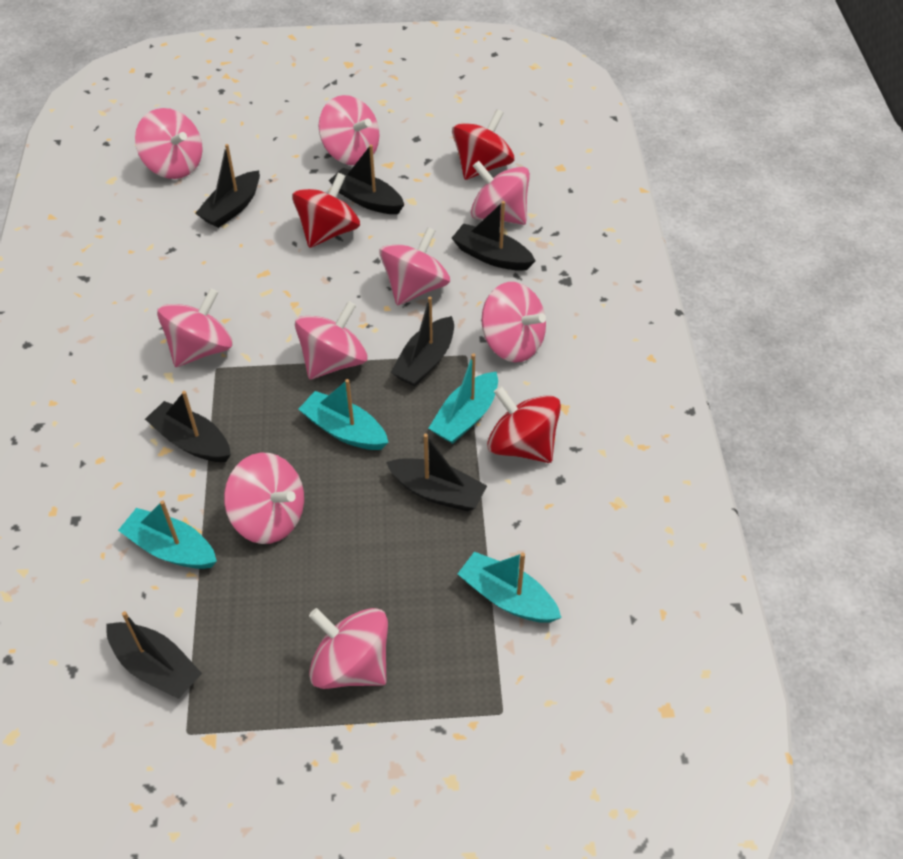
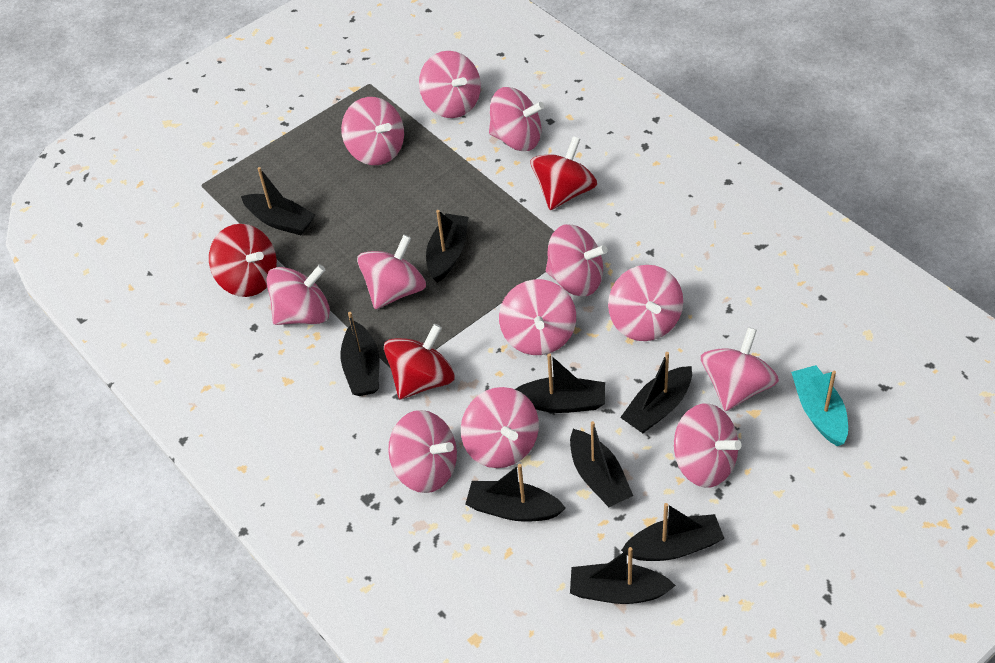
black boat: [106,611,202,699] [145,391,231,462] [195,144,260,228] [329,145,404,214] [386,434,487,511] [391,297,454,386] [452,201,536,271] = 7 -> [241,167,315,235] [341,312,380,396] [426,210,469,283] [465,464,566,522] [515,353,605,413] [570,421,633,507] [570,547,676,604] [620,352,692,433] [621,503,724,561] = 9
pink spinning top: [135,108,203,179] [157,288,233,367] [224,453,304,544] [295,301,368,380] [309,608,388,689] [319,95,380,165] [379,227,450,306] [471,161,530,225] [481,282,546,362] = 9 -> [266,265,330,325] [341,97,404,165] [357,235,426,309] [388,410,457,493] [419,51,481,118] [461,387,539,468] [489,87,544,151] [499,279,576,355] [546,224,608,297] [608,265,683,341] [674,403,742,488] [701,327,779,411] = 12
turquoise boat: [118,500,217,569] [298,379,389,450] [428,353,498,444] [458,552,562,623] = 4 -> [791,365,848,446] = 1

